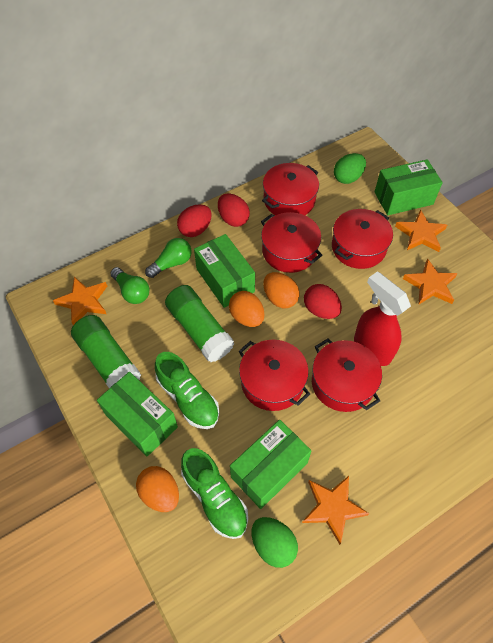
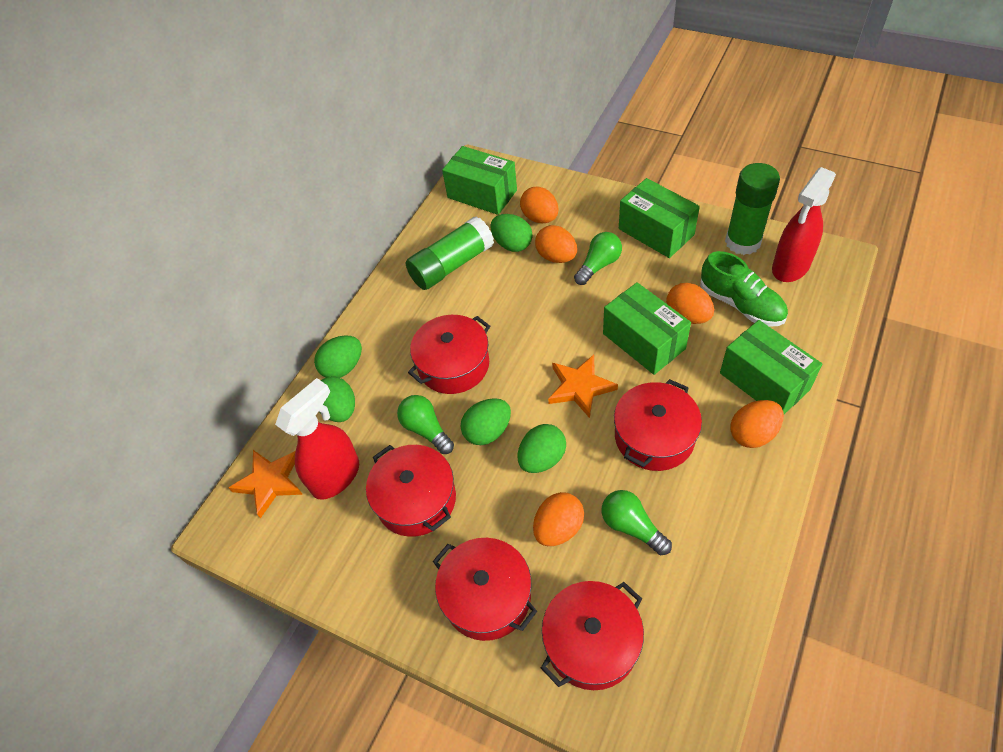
green egg: [252,517,298,568] [334,153,366,184] = 2 -> [314,335,362,378] [319,376,355,422] [461,398,511,445] [490,214,533,252] [518,424,566,473] = 5
green light bulb: [110,267,149,304] [145,238,192,278] = 2 -> [397,395,454,454] [574,232,622,285] [602,490,672,555] = 3
green shoe: [155,352,219,429] [181,448,248,539] = 2 -> [700,251,788,326] = 1
orange egg: [136,466,179,512] [229,291,264,327] [263,272,300,308] = 3 -> [520,186,559,223] [533,492,584,546] [535,225,577,263] [666,283,714,324] [730,400,784,448] = 5
orange star: [53,277,107,325] [302,476,370,545] [395,210,447,252] [403,258,458,305] = 4 -> [229,450,303,518] [548,355,618,418] = 2
red egg: [177,204,212,237] [218,193,250,227] [304,284,342,319] = 3 -> none = 0
red spray bottle: [354,271,411,366] = 1 -> [275,378,359,500] [772,167,836,282] = 2

